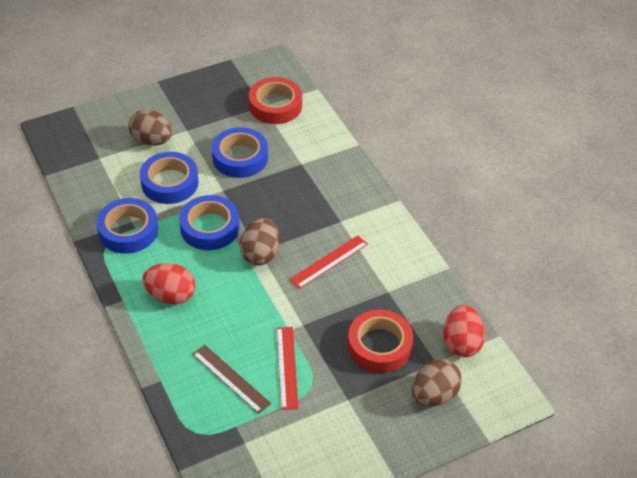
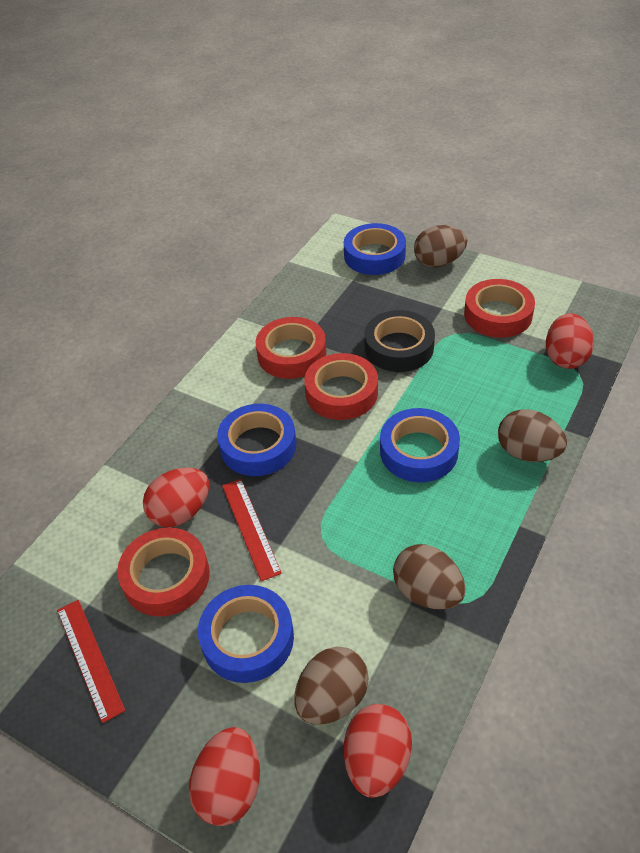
black tape: none = 0 -> [364,310,435,372] = 1
brown egg: [128,110,173,146] [240,218,279,266] [412,359,462,406] = 3 -> [295,647,369,724] [393,544,466,610] [414,225,467,268] [498,409,567,462] = 4
brown ruler: [192,345,271,414] = 1 -> none = 0
red egg: [142,263,195,304] [443,305,485,357] = 2 -> [143,468,209,527] [189,727,260,826] [344,704,412,798] [546,313,594,369] = 4
red tape: [249,77,302,124] [348,309,413,373] = 2 -> [117,527,210,617] [256,317,326,379] [304,353,378,420] [464,279,535,338] = 4

